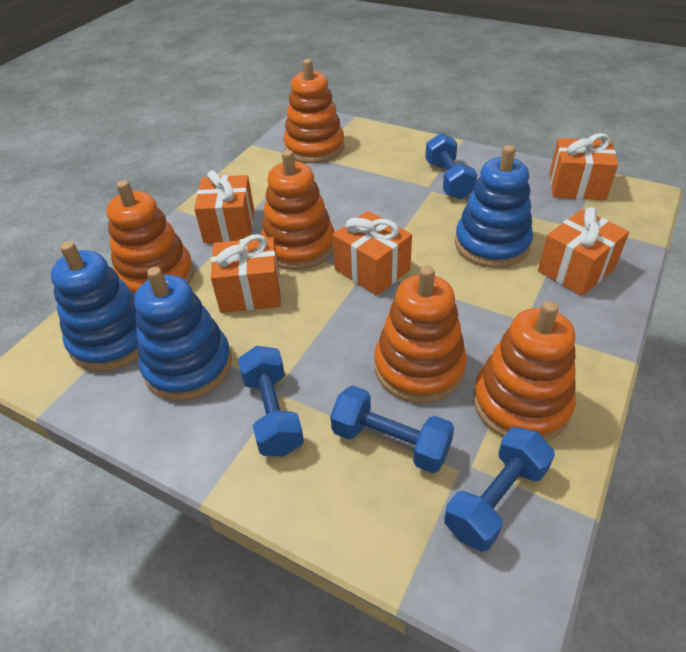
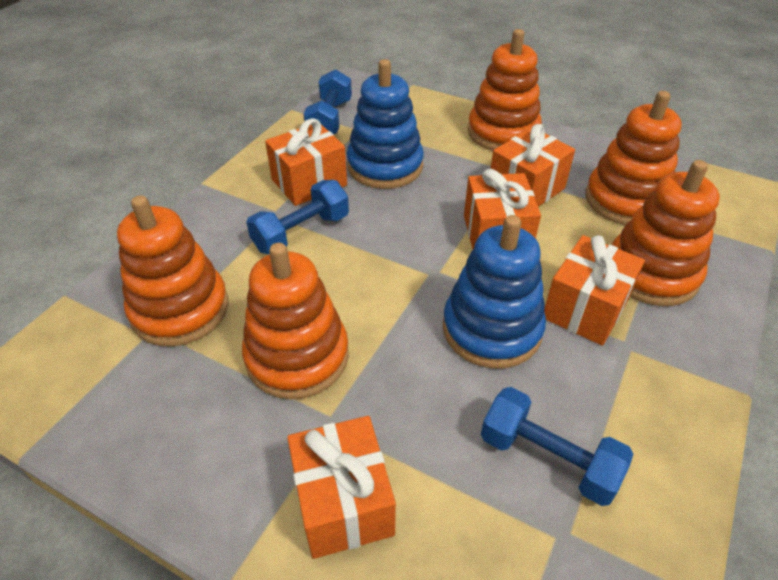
blue dumbbell: [238,346,304,457] [330,386,454,473] [425,133,478,199] [444,427,555,552] = 4 -> [246,180,349,255] [303,69,352,134] [481,387,633,506] = 3
blue stacking toy: [51,241,139,371] [134,267,232,401] [455,145,533,268] = 3 -> [347,59,424,189] [443,215,546,368] = 2

